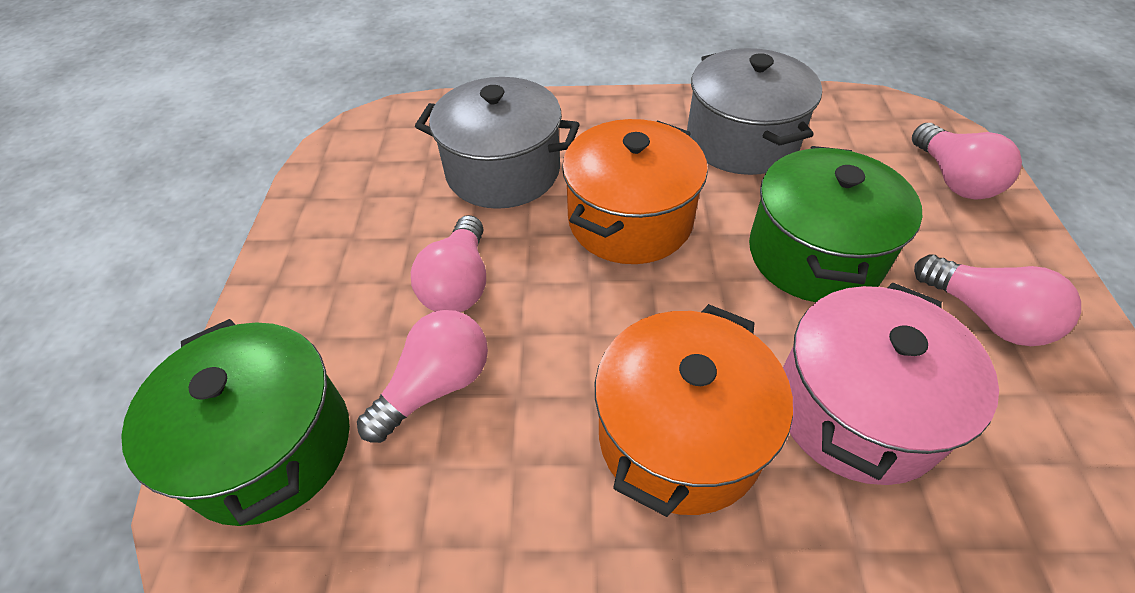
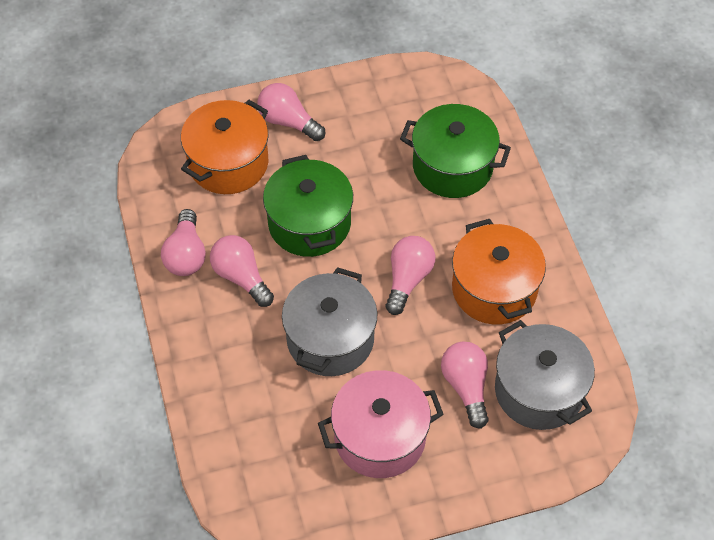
pink light bulb: [357,310,488,443] [411,215,486,312] [912,123,1022,200] [914,255,1081,346] = 4 -> [161,209,206,276] [210,235,274,307] [257,83,325,141] [386,236,435,315] [441,342,489,429] = 5

